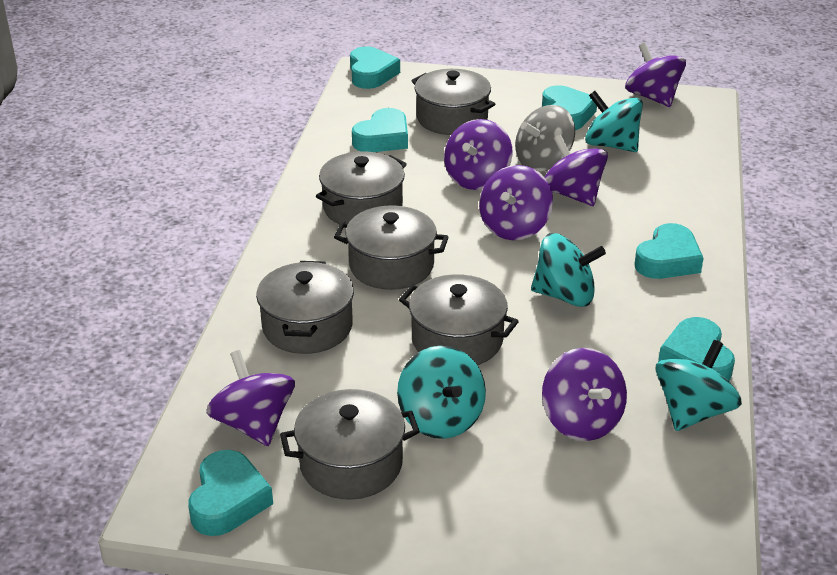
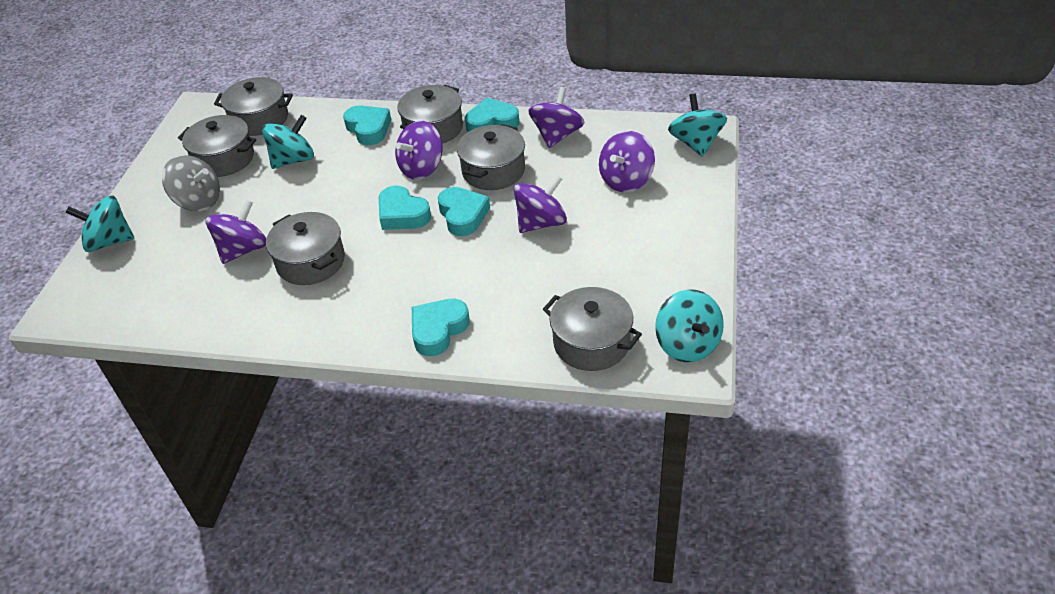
purple spinning top: [206,350,295,446] [444,119,512,190] [479,165,553,240] [542,348,627,441] [545,135,608,206] [625,43,686,107] = 6 -> [206,200,266,264] [395,121,443,180] [514,175,567,233] [528,87,585,148] [599,131,655,192] = 5
turquoise heart: [188,450,273,536] [350,46,400,89] [352,108,408,152] [542,85,597,130] [634,223,704,279] [658,317,735,381] = 6 -> [343,105,391,145] [379,186,431,230] [412,299,470,356] [438,187,490,236] [465,98,519,132] = 5

